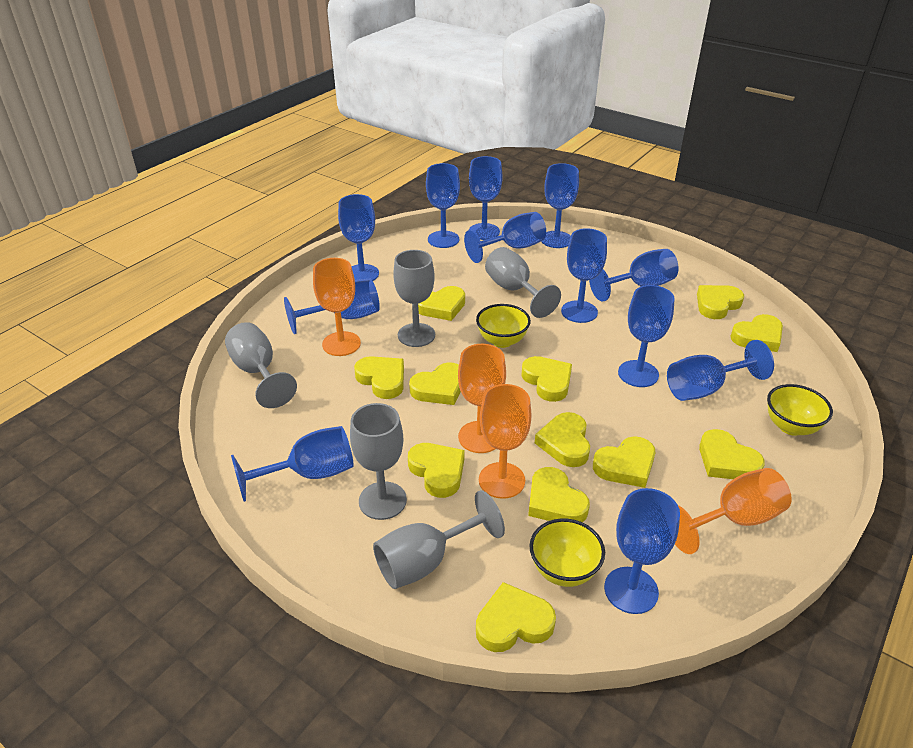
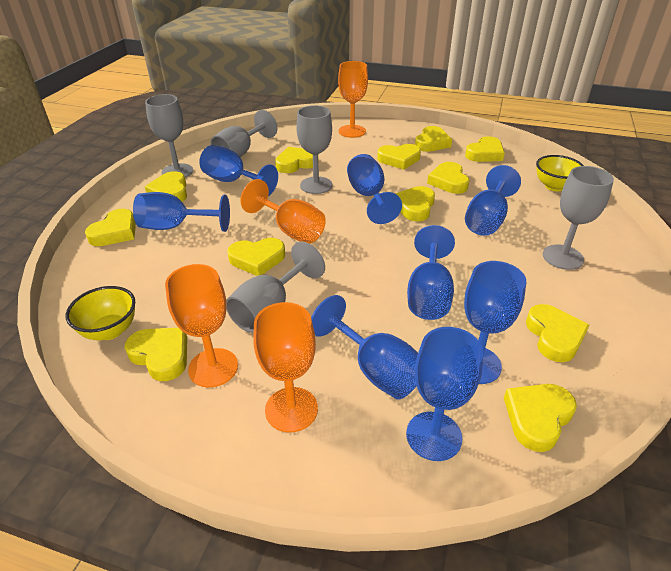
blue goblet: [231,426,354,502] [284,279,380,334] [338,194,379,281] [426,163,460,248] [464,212,546,263] [469,156,503,240] [541,163,579,248] [561,228,607,323] [589,249,679,302] [604,488,680,614] [618,285,675,387] [667,340,774,401] = 12 -> [133,192,230,232] [199,145,278,196] [311,295,418,400] [347,154,402,224] [406,327,483,461] [407,225,455,320] [464,261,526,384] [465,165,521,236] = 8
yellow bowl: [476,304,531,348] [530,518,605,587] [767,384,833,436] = 3 -> [66,286,135,340] [536,155,584,191] = 2

